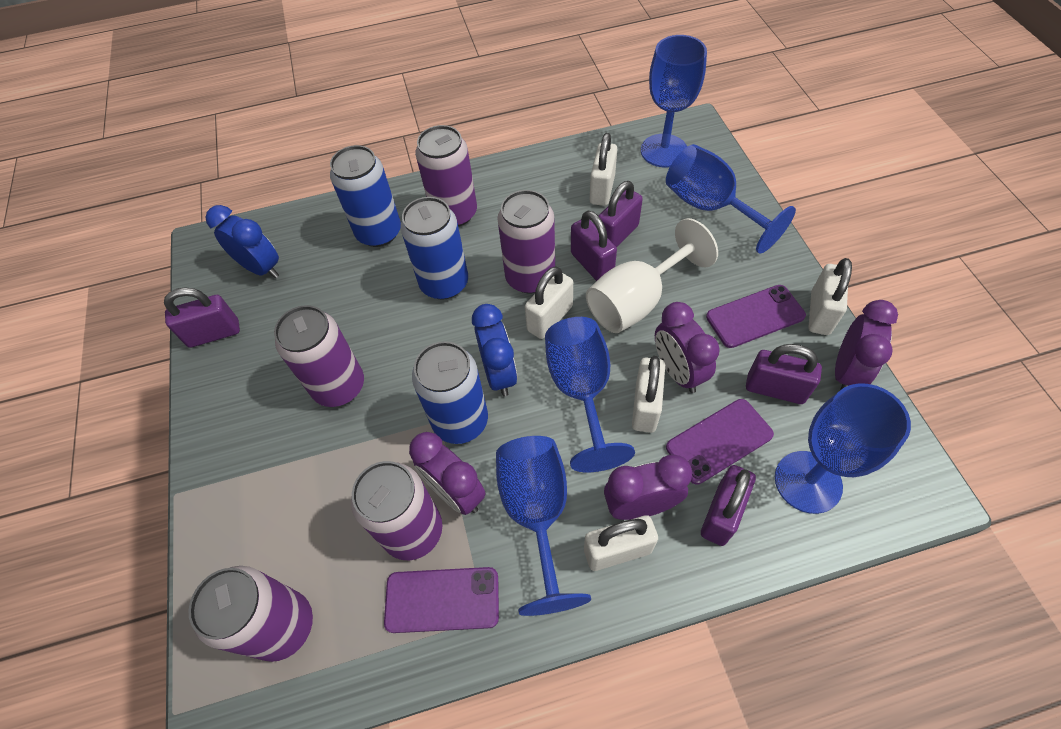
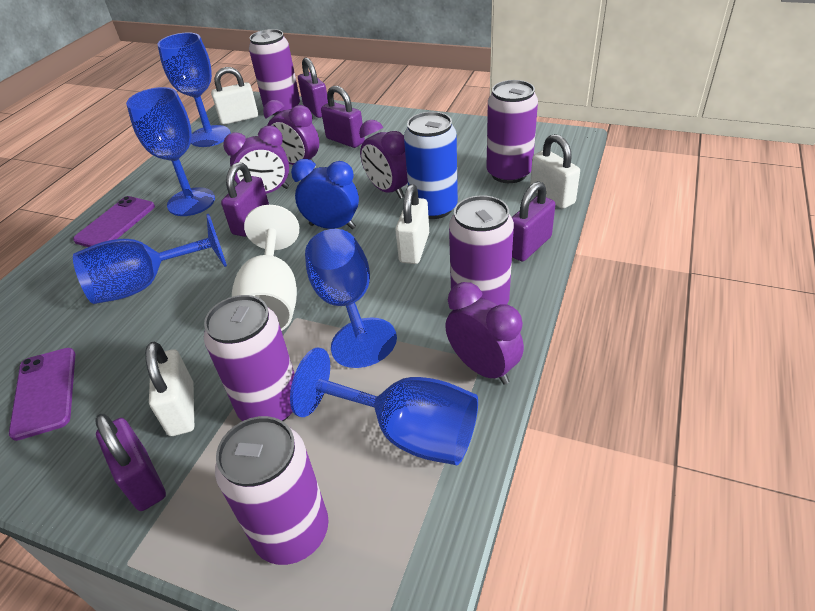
blue can: [330,145,401,247] [401,197,468,300] [412,341,488,444] = 3 -> [404,112,458,219] = 1
blue clock: [205,205,279,278] [472,304,518,397] = 2 -> [291,159,359,229] = 1
purple phone: [384,567,499,633] [666,399,774,485] [706,285,806,348] = 3 -> [9,348,75,441] [73,196,155,247] = 2
white padlock: [525,266,573,339] [584,515,658,571] [590,133,617,206] [632,356,665,433] [808,258,852,335] = 5 -> [145,342,194,436] [211,67,258,125] [395,184,429,264] [530,134,580,209] = 4

